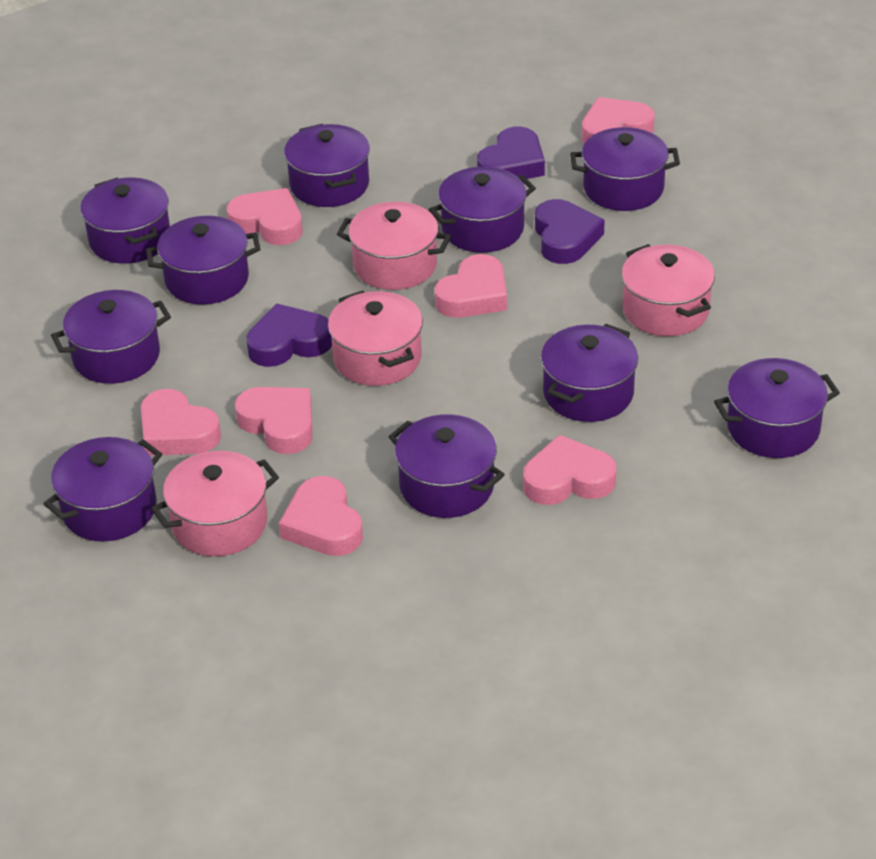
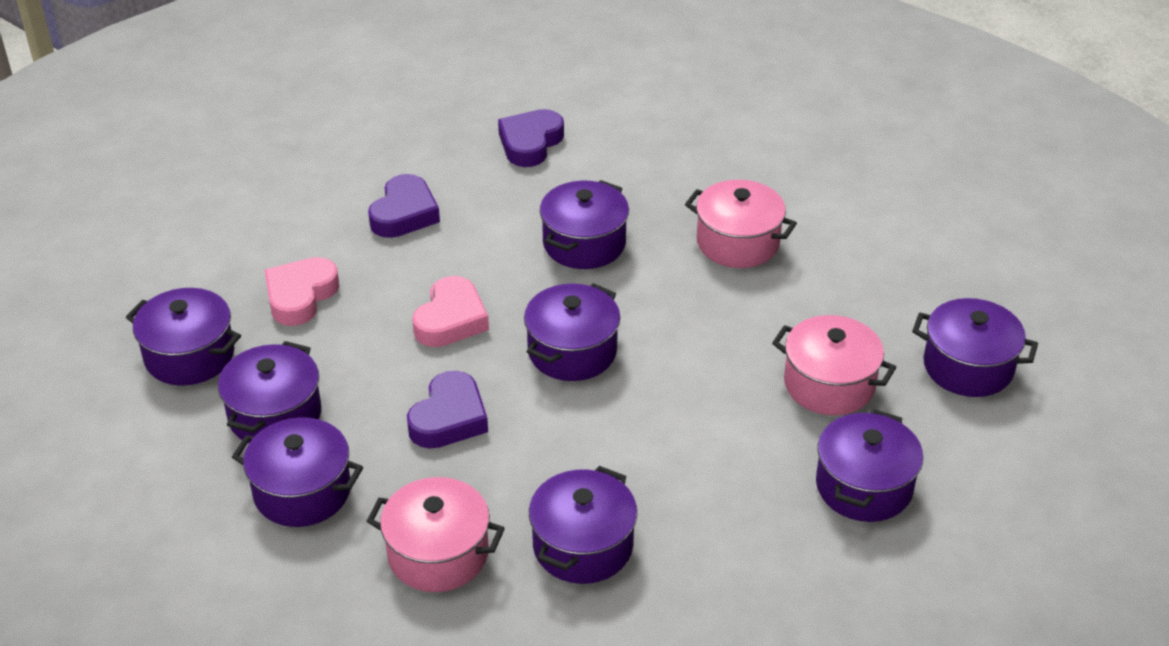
pink heart: [141,389,221,456] [227,188,303,245] [235,387,313,454] [279,476,363,556] [435,254,507,318] [523,435,616,505] [582,97,655,144] = 7 -> [264,257,339,326] [412,276,489,347] = 2
pink pot: [151,451,279,556] [328,290,423,386] [337,202,451,290] [621,244,715,336] = 4 -> [367,477,505,592] [685,180,797,268] [772,315,896,415] = 3
purple pot: [44,437,162,542] [51,290,171,384] [80,177,170,264] [146,216,261,305] [284,124,370,207] [389,414,505,518] [429,166,536,253] [541,324,638,422] [570,127,680,211] [714,358,840,458] = 10 -> [126,288,241,386] [218,341,321,444] [232,417,363,527] [524,283,620,381] [529,466,637,584] [540,180,629,269] [816,409,923,522] [912,298,1038,397] = 8

